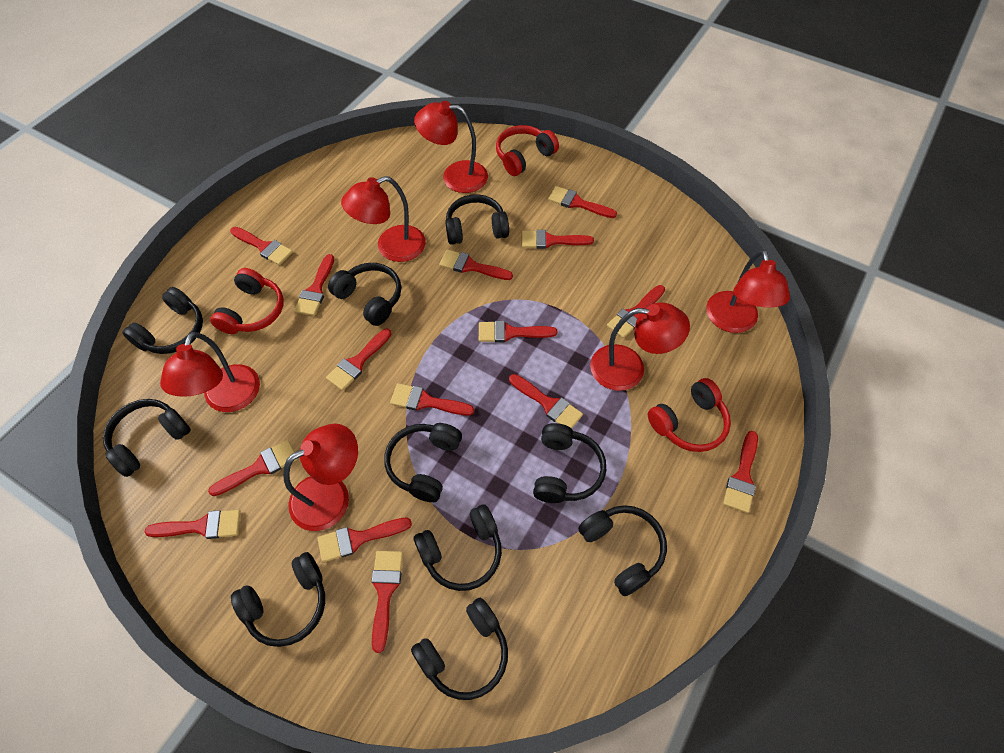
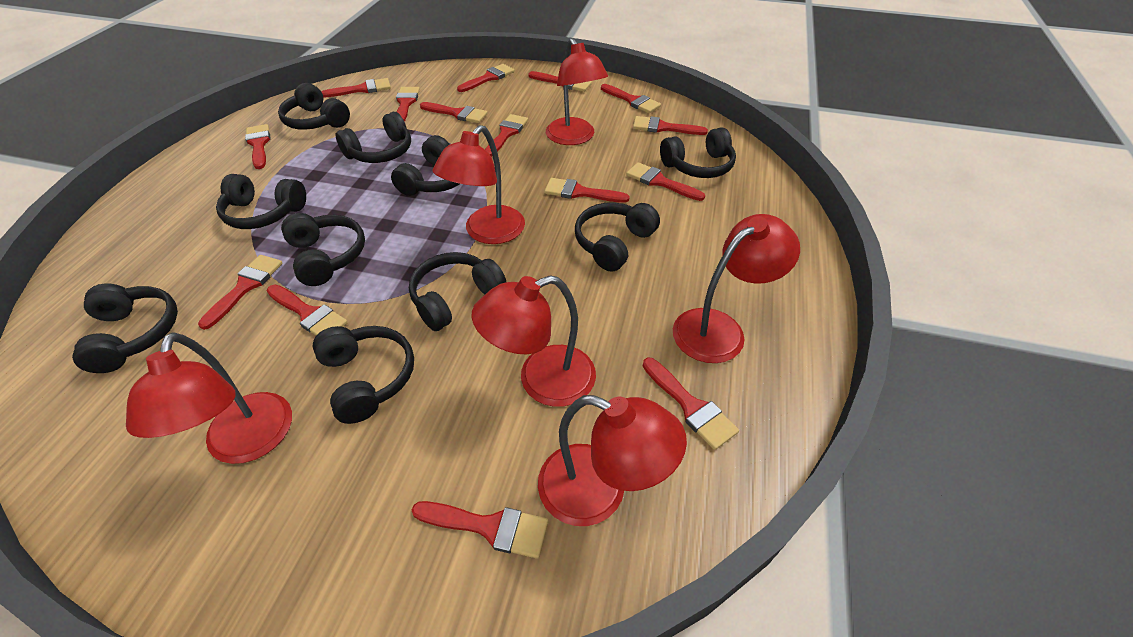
red headphones: [210,268,284,334] [496,125,559,176] [648,378,731,452] = 3 -> none = 0

